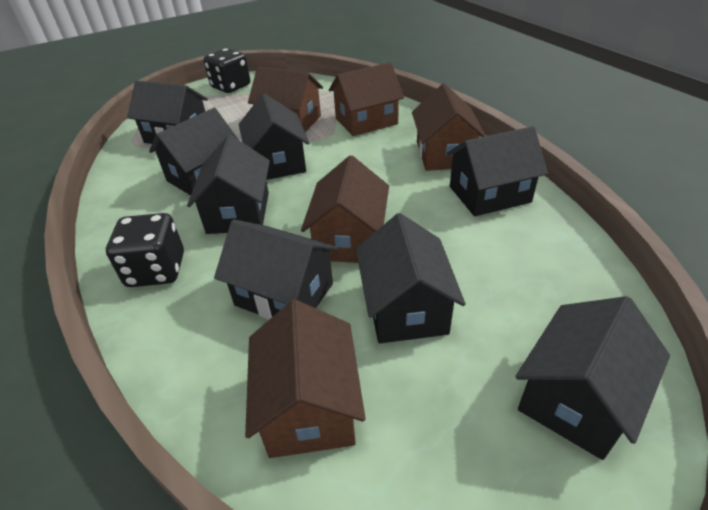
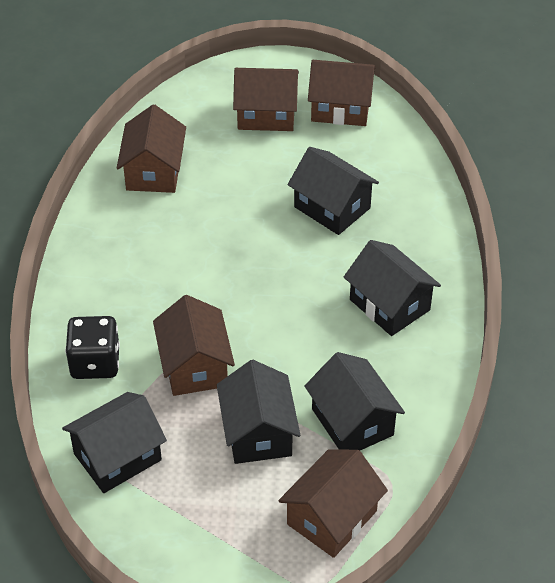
black dice: [106,213,184,287] [204,48,250,93] = 2 -> [65,316,120,379] = 1
black house: [127,81,208,144] [149,108,239,196] [187,135,270,234] [214,220,338,320] [239,93,309,180] [356,213,465,343] [446,126,548,216] [515,296,670,460] = 8 -> [62,392,167,493] [217,360,301,464] [288,147,379,235] [304,352,405,451] [344,240,441,336] = 5

